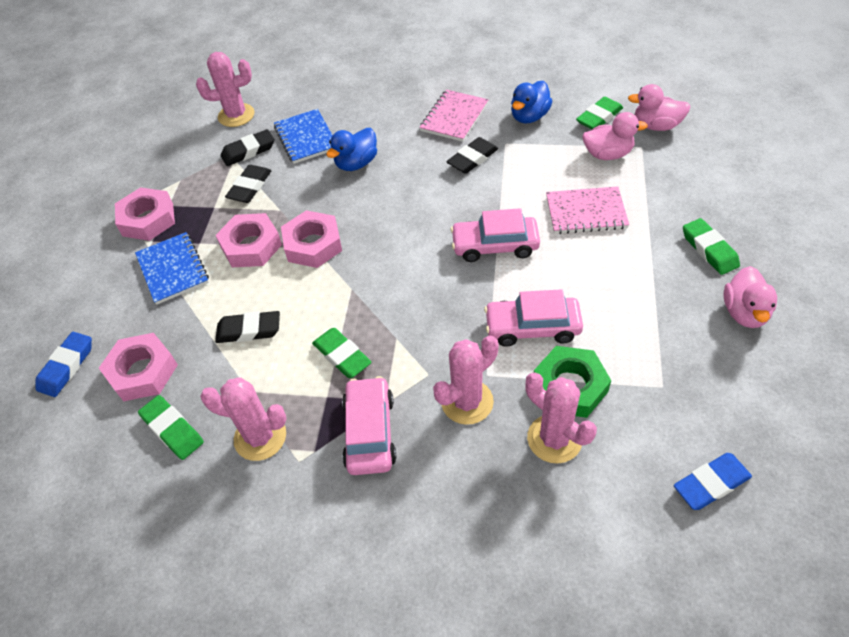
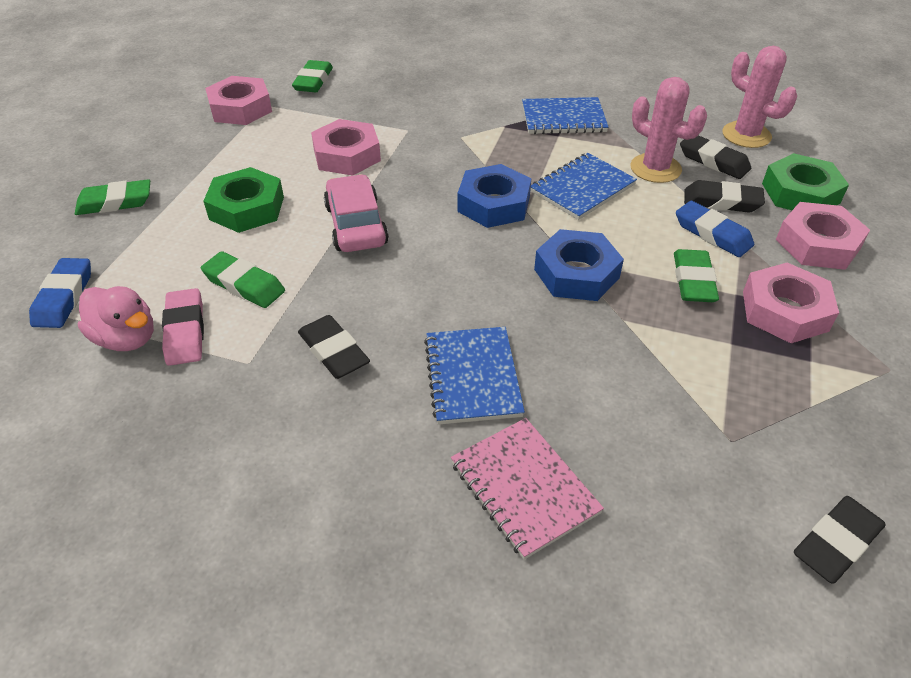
blue duck: [326,128,377,171] [511,81,553,123] = 2 -> none = 0
blue notebook: [135,232,209,305] [274,109,332,164] = 2 -> [424,327,525,425] [522,97,609,134] [530,153,637,220] = 3
blue nut: none = 0 -> [458,164,531,228] [534,229,624,301] = 2
green nut: [534,346,611,418] = 1 -> [203,167,284,233] [762,153,849,210] = 2
pink cactus: [196,52,254,127] [200,377,287,461] [433,336,499,425] [525,372,597,464] = 4 -> [630,77,707,183] [722,46,797,148] = 2
pink car: [342,376,396,475] [451,208,540,262] [484,289,583,347] = 3 -> [324,174,389,252] = 1
pink duck: [583,112,648,160] [628,84,691,131] [723,266,777,328] = 3 -> [78,286,154,351] = 1
pink eraser: none = 0 -> [162,288,204,366] = 1
pink notebook: [420,90,489,142] [546,186,629,234] = 2 -> [451,418,604,560] = 1

